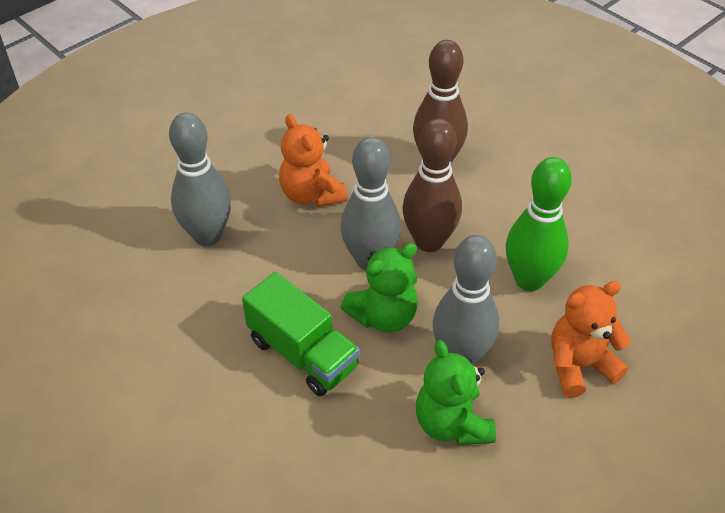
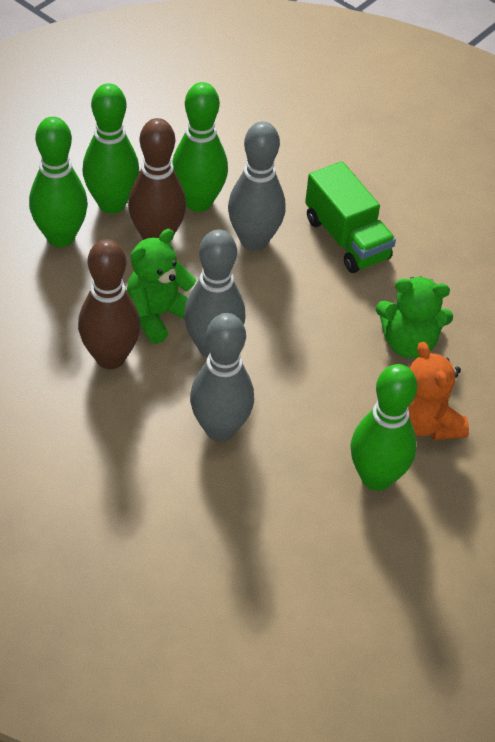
green bowling pin: [506,157,572,291] = 1 -> [29,117,88,247] [83,83,139,214] [172,82,228,212] [350,364,417,491] = 4
orange teddy bear: [279,114,347,207] [551,281,631,398] = 2 -> [408,342,469,440] = 1

